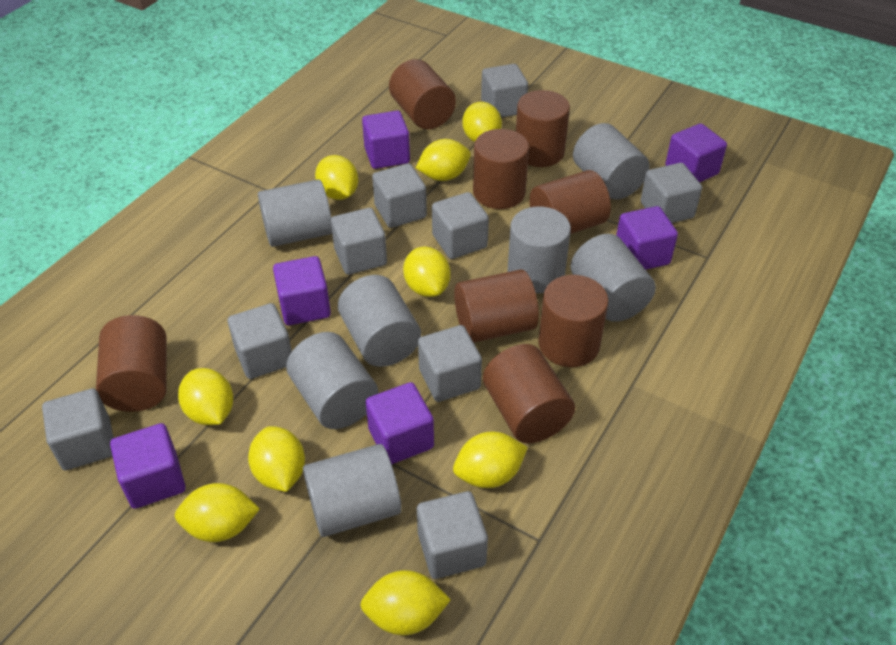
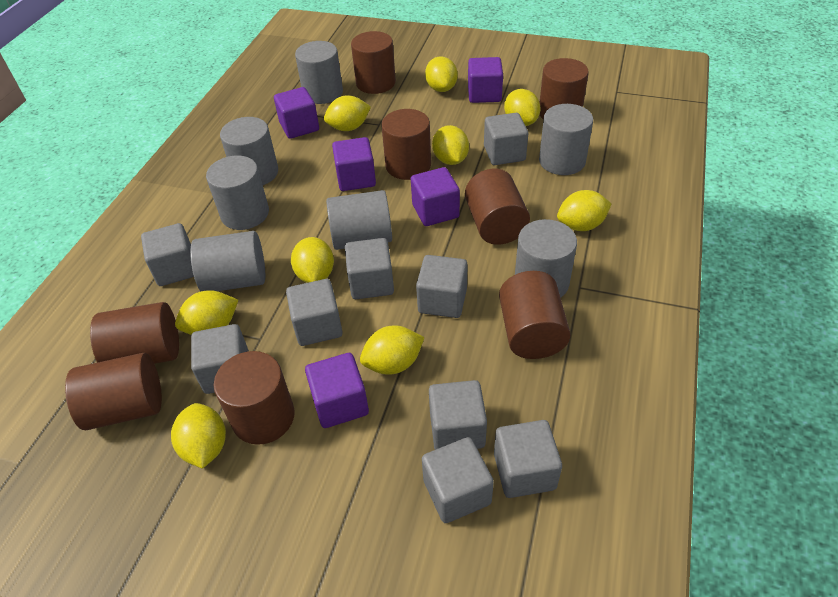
purple cube: [110,423,186,509] [273,256,331,325] [362,111,410,169] [365,382,434,464] [616,206,678,270] [665,123,727,182] = 6 -> [274,87,319,139] [305,353,369,428] [332,137,376,191] [411,167,460,226] [468,57,503,103] = 5

